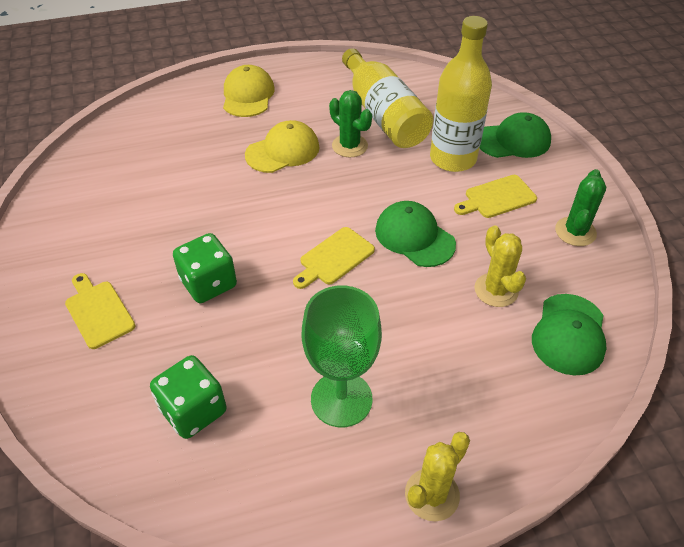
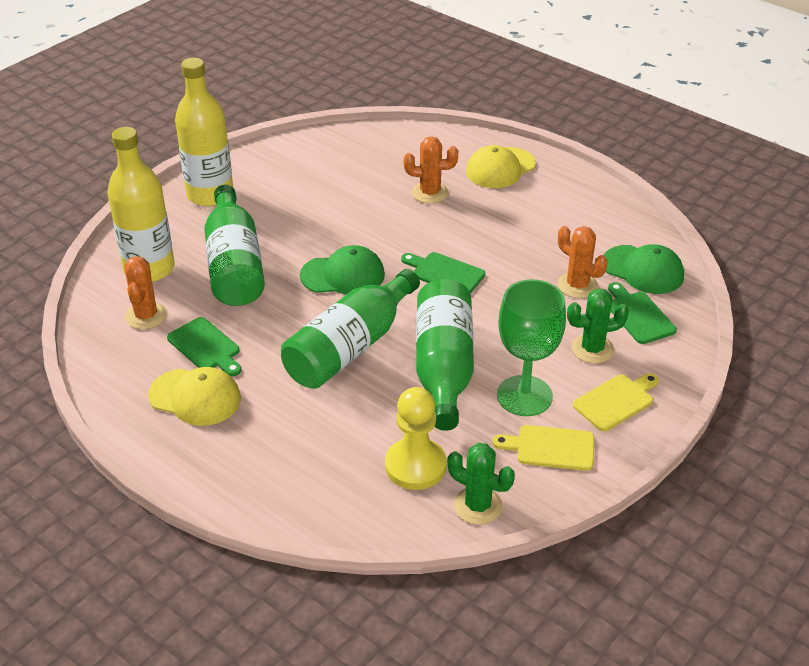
green bottle: none = 0 -> [204,185,265,306] [281,269,420,389] [416,279,474,431] = 3
green cap: [375,201,456,267] [479,112,551,158] [532,294,607,375] = 3 -> [300,245,385,295] [604,244,684,294] = 2
green cutting board: none = 0 -> [167,317,241,376] [401,252,485,293] [608,282,677,344] = 3
green dice: [150,355,227,439] [173,233,237,303] = 2 -> none = 0
orange cactus: none = 0 -> [124,256,167,330] [404,136,458,204] [558,226,608,298] = 3
yellow cactus: [405,432,470,522] [474,225,526,307] = 2 -> none = 0
yellow cutting board: [65,273,135,349] [293,227,375,289] [454,175,537,218] = 3 -> [493,425,594,471] [573,373,659,432] = 2
yellow pawn: none = 0 -> [385,387,447,490] = 1

